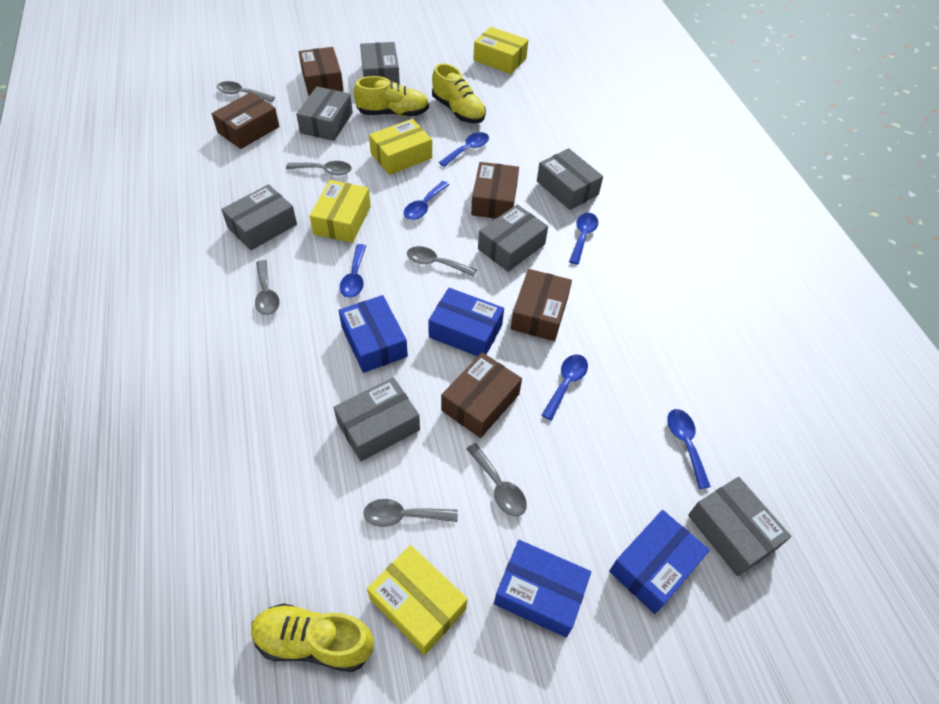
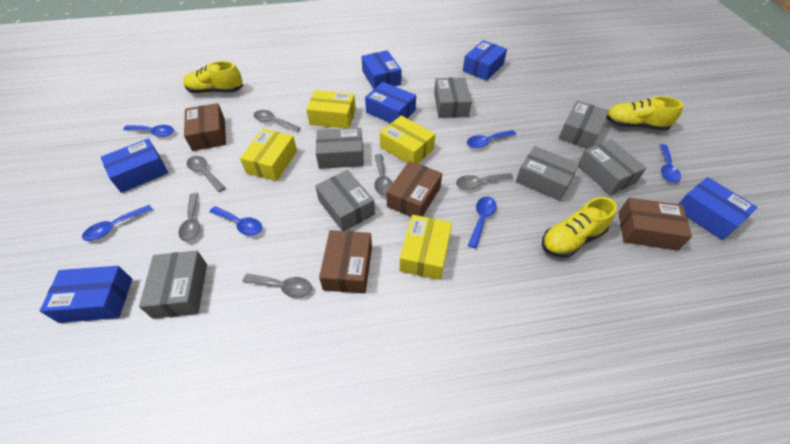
blue box: [339,295,408,373] [428,288,504,356] [494,540,591,637] [609,510,710,614] = 4 -> [40,266,132,323] [101,138,168,193] [361,50,402,89] [365,82,416,123] [463,40,507,81] [679,177,758,240] = 6
brown box: [212,92,279,149] [299,47,344,96] [441,352,522,438] [471,162,519,219] [511,269,572,341] = 5 -> [184,103,226,151] [319,230,372,294] [386,161,442,217] [618,197,692,251] = 4

